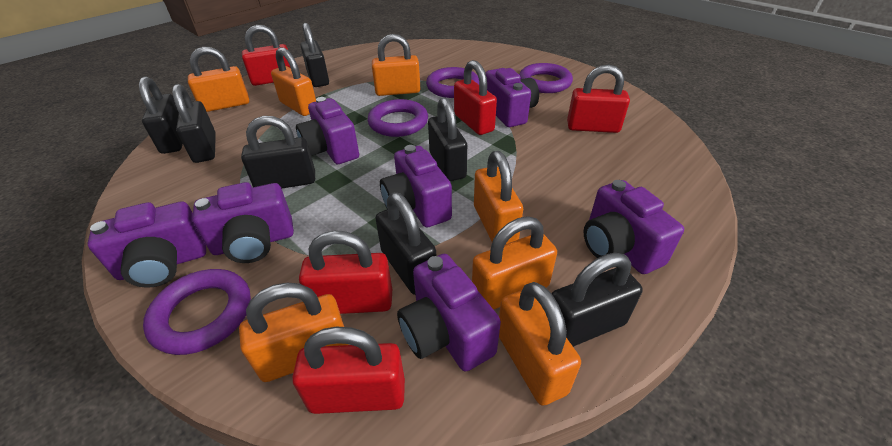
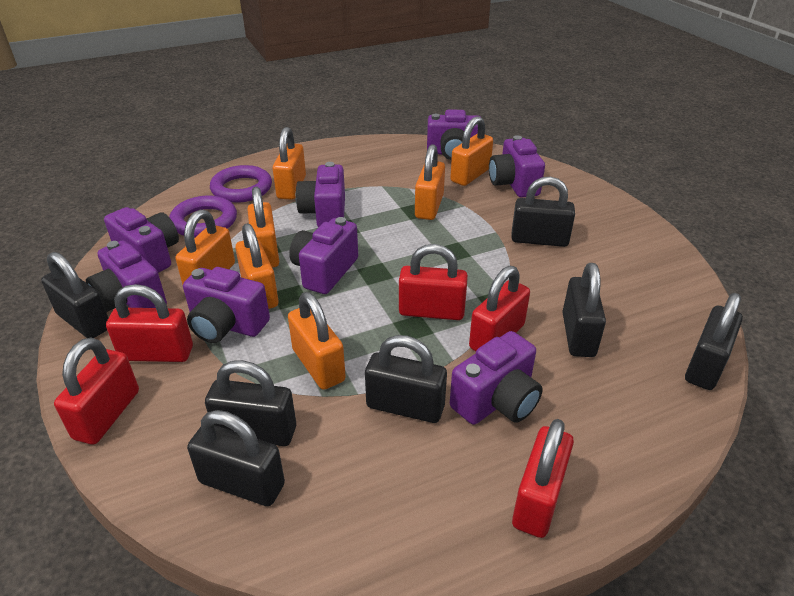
purple camera: [87,202,206,288] [192,182,294,263] [296,97,359,164] [380,145,452,227] [397,254,501,372] [486,68,539,127] [583,180,684,274] = 7 -> [86,241,167,312] [104,207,179,273] [183,267,270,343] [289,217,358,294] [296,162,345,228] [427,109,480,160] [450,331,543,425] [489,135,545,198] = 8
purple ring: [143,269,251,355] [368,99,428,137] [426,67,479,98] [519,63,573,93] = 4 -> [169,196,237,238] [210,165,272,203] = 2

